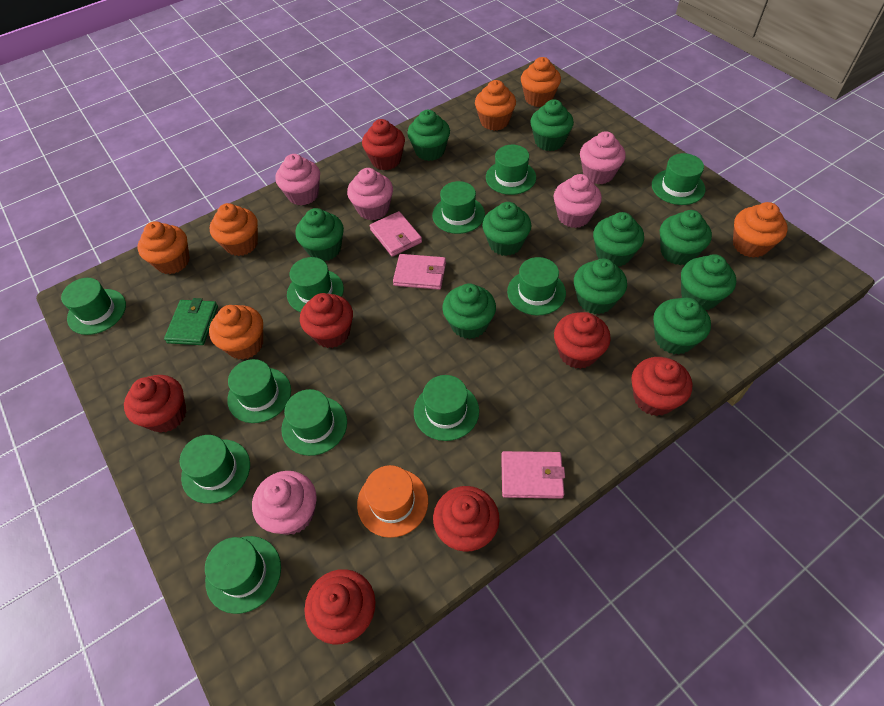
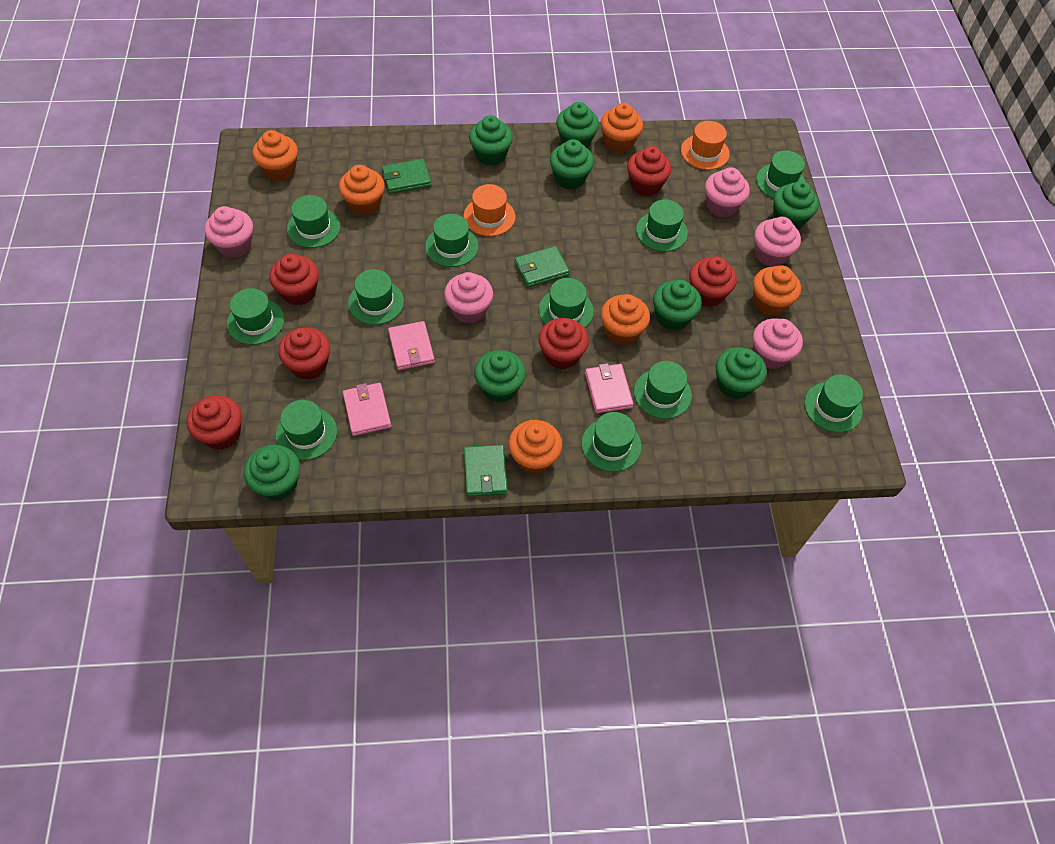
green cupcake: [295,208,344,262] [407,110,450,161] [442,283,496,339] [482,202,531,256] [530,99,574,151] [574,259,627,314] [593,212,644,266] [653,298,711,355] [660,210,712,265] [681,254,736,310] = 10 -> [244,445,300,500] [469,115,513,166] [474,350,526,403] [550,139,594,190] [556,102,599,148] [653,280,702,330] [716,347,767,399] [773,181,819,229] = 8
green wallet: [164,298,218,345] = 1 -> [382,159,431,194] [464,445,508,497] [515,246,570,287] = 3
orange hat: [357,465,428,538] = 1 -> [463,184,515,236] [681,121,730,170] = 2
red cupcake: [124,375,186,433] [300,293,353,348] [304,569,375,644] [362,119,405,170] [433,486,500,552] [554,312,611,369] [631,357,692,416] = 7 -> [186,395,242,450] [269,254,319,305] [278,327,330,380] [539,318,589,369] [627,146,671,197] [689,256,737,307] = 6

